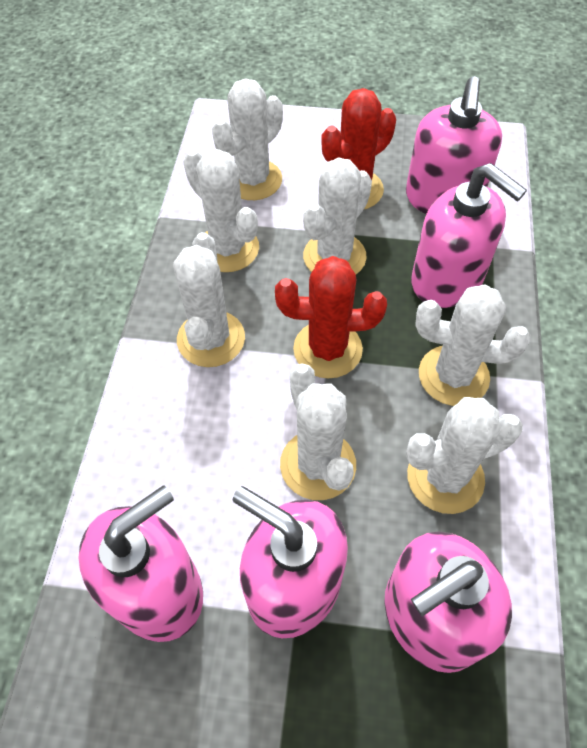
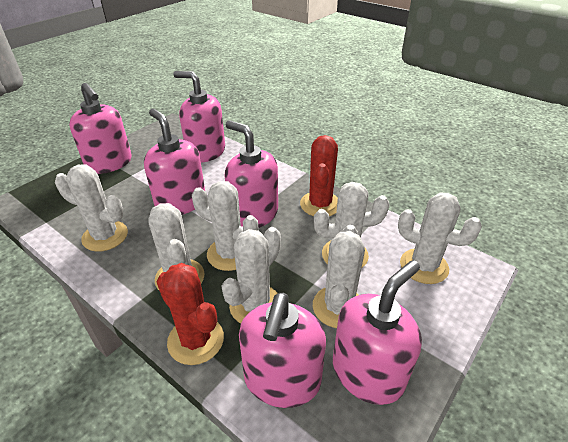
pink soap dispenser: [78,486,203,642] [233,486,348,638] [384,532,512,673] [406,76,502,214] [411,163,527,308] = 5 -> [69,83,132,174] [144,109,205,215] [173,71,225,163] [225,120,278,228] [239,293,326,408] [333,260,422,405] = 6

